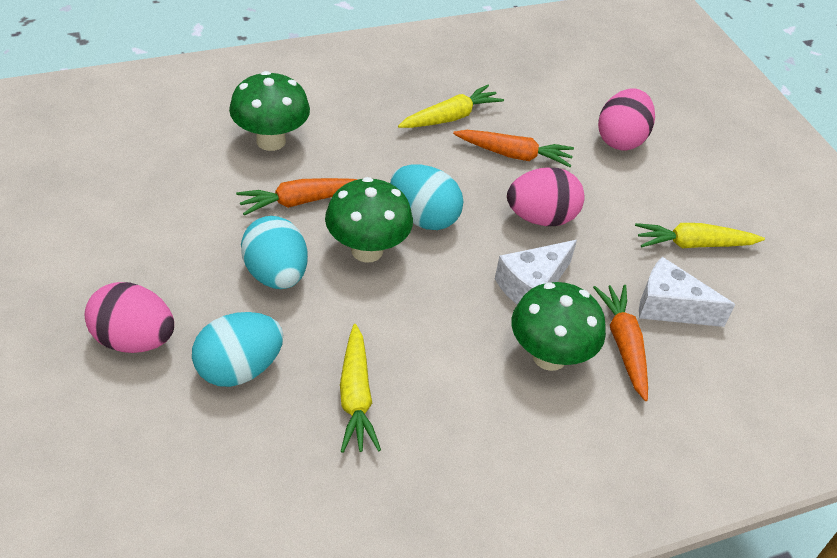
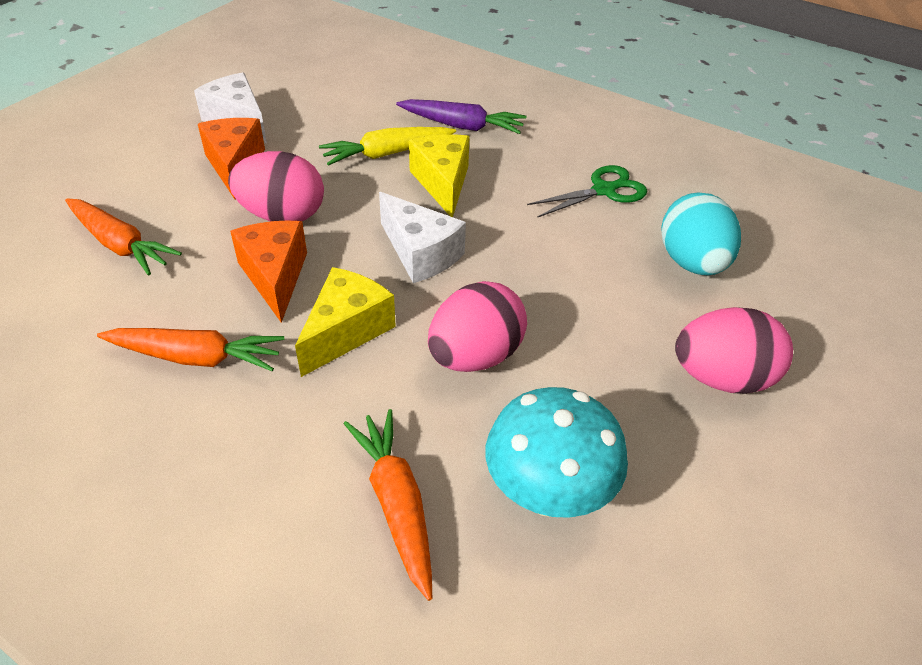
green mushroom: [229,71,310,151] [325,177,413,263] [511,282,606,371] = 3 -> none = 0
green scissors: none = 0 -> [527,165,647,217] = 1
orange cheese: none = 0 -> [198,118,265,199] [230,221,307,323] = 2
purple carrot: none = 0 -> [396,99,527,134] = 1
turquoise egg: [192,312,283,387] [241,216,308,289] [390,164,463,230] = 3 -> [661,192,741,276] = 1
turquoise mushroom: none = 0 -> [486,387,628,518] = 1
yellow carrot: [340,324,381,453] [398,85,504,128] [635,223,765,248] = 3 -> [319,127,456,166] = 1
yellow cheese: none = 0 -> [295,267,396,377] [409,134,470,217] = 2

